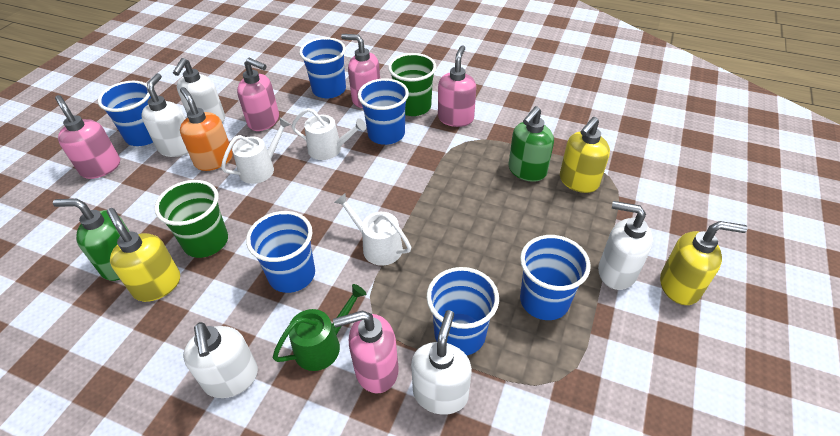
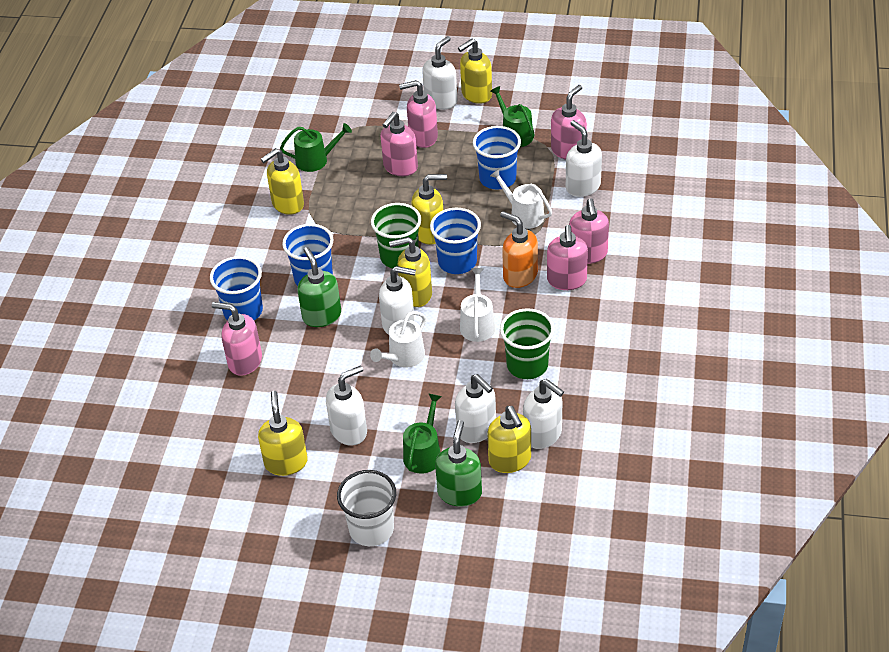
blue cup: [98,81,153,146] [246,211,315,293] [299,37,346,99] [358,78,409,145] [427,267,499,355] [520,235,591,320] = 6 -> [210,256,263,320] [282,224,333,286] [430,208,481,274] [473,126,521,189] = 4
green watering can: [273,284,366,371] = 1 -> [280,123,352,172] [403,393,442,474] [490,86,535,147] = 3
pink soap dispenser: [55,95,120,179] [237,58,279,131] [333,310,399,394] [341,34,380,108] [438,45,476,127] = 5 -> [212,302,262,376] [380,112,418,176] [399,80,438,148] [547,225,588,290] [551,85,587,160] [569,198,609,264] = 6
white cup: none = 0 -> [337,470,396,546] = 1
white soap dispenser: [141,73,188,157] [173,58,225,123] [183,322,258,398] [411,310,472,415] [598,201,653,290] = 5 -> [326,365,367,446] [379,266,416,335] [422,36,457,110] [455,374,496,443] [523,379,564,449] [566,120,602,197] = 6
yellow soap dispenser: [107,208,180,302] [560,117,610,193] [660,221,748,305] = 3 -> [258,391,308,476] [261,148,304,215] [389,237,432,307] [412,174,447,245] [458,39,492,104] [487,406,531,473] = 6

